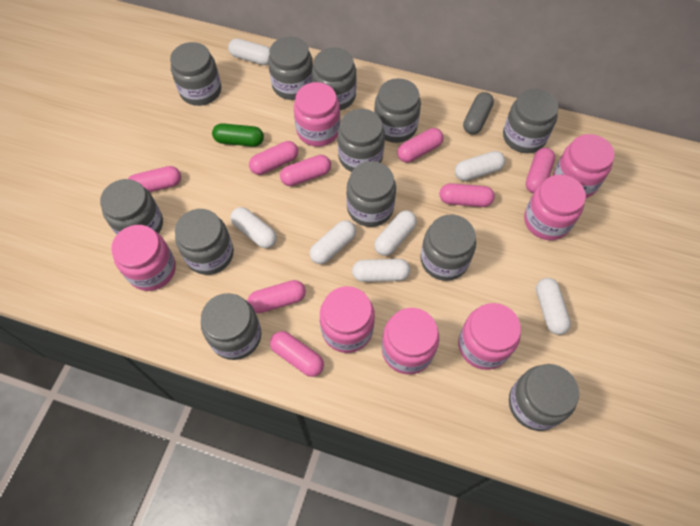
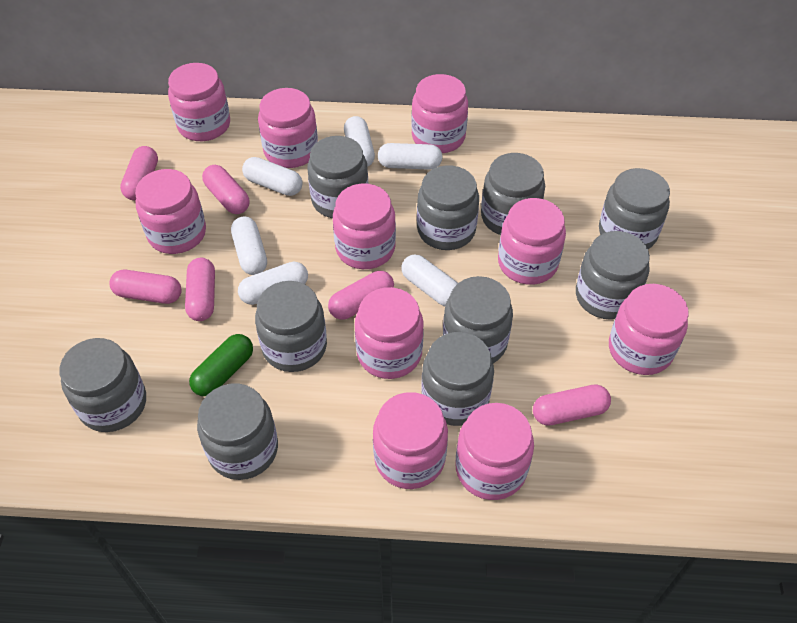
grey capsule: [463,92,494,134] = 1 -> none = 0
grey jar: [100,179,163,235] [170,42,221,106] [175,209,234,275] [201,293,262,360] [268,36,313,100] [312,47,357,110] [338,109,385,172] [346,161,396,227] [374,78,421,143] [420,215,476,281] [503,89,558,153] [509,364,579,431] = 12 -> [60,338,146,432] [197,383,278,480] [255,281,327,372] [308,136,368,218] [417,165,479,250] [421,332,494,426] [443,276,513,363] [481,153,545,235] [576,231,650,320] [599,168,670,249] = 10
pink capsule: [128,166,181,192] [247,280,306,313] [249,141,298,175] [270,331,324,377] [280,155,331,186] [397,128,444,163] [440,183,495,207] [526,148,555,194] = 8 -> [109,270,182,304] [120,146,158,200] [185,258,215,321] [202,165,249,214] [328,271,394,320] [533,384,611,426] = 6
pink jar: [111,225,176,291] [294,82,340,147] [320,286,375,353] [382,308,439,374] [458,303,521,370] [524,175,586,240] [553,134,615,198] = 7 -> [135,169,206,254] [168,63,230,141] [258,88,318,168] [333,184,396,269] [355,287,424,379] [373,392,448,489] [411,74,468,153] [455,403,534,500] [498,198,566,285] [609,284,689,375] = 10
white capsule: [228,38,270,65] [231,207,277,248] [310,220,356,264] [352,259,410,282] [374,211,417,256] [455,151,505,181] [536,278,571,335] = 7 -> [231,217,267,275] [238,262,308,305] [242,157,303,196] [344,116,375,167] [378,143,443,170] [401,254,458,306] = 6

